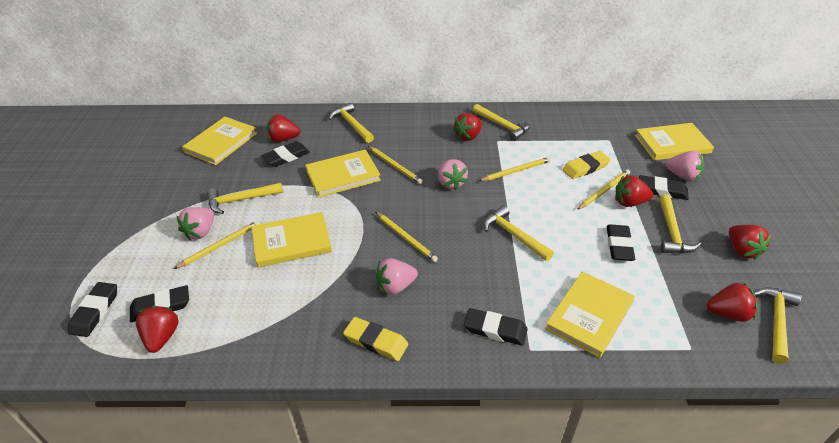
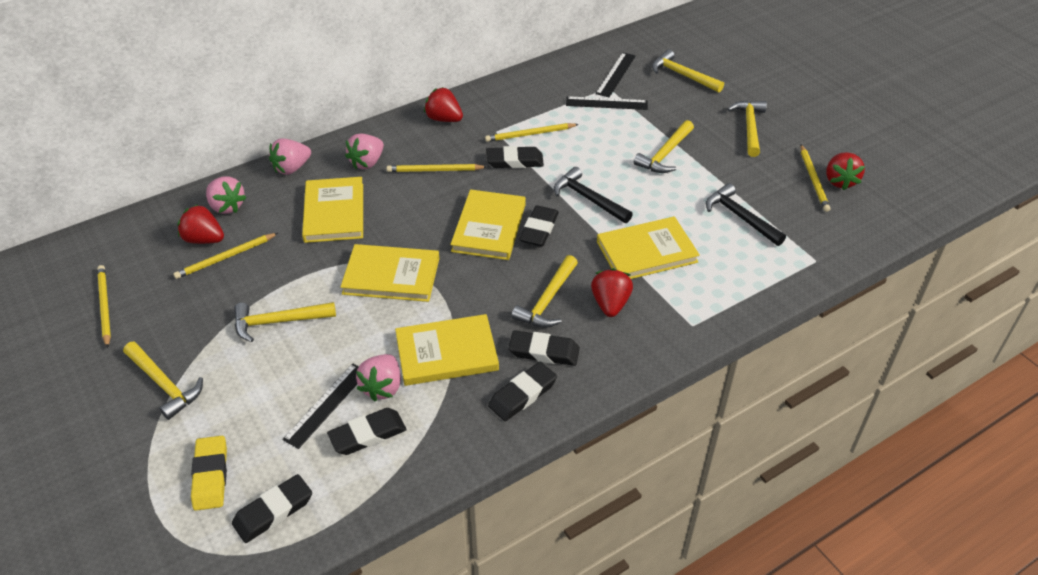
black hammer: none = 0 -> [554,167,633,223] [706,183,786,246] = 2
black ruler: none = 0 -> [282,364,359,449] [566,96,648,110] [596,53,636,97] = 3
red strawberry: [136,306,179,353] [267,114,300,142] [453,113,482,141] [615,175,653,207] [707,282,758,322] [729,225,772,260] = 6 -> [177,204,224,244] [424,87,463,122] [591,268,633,317] [826,152,865,190] = 4
yellow eraser: [343,317,408,361] [562,151,611,179] = 2 -> [191,436,227,511] = 1

